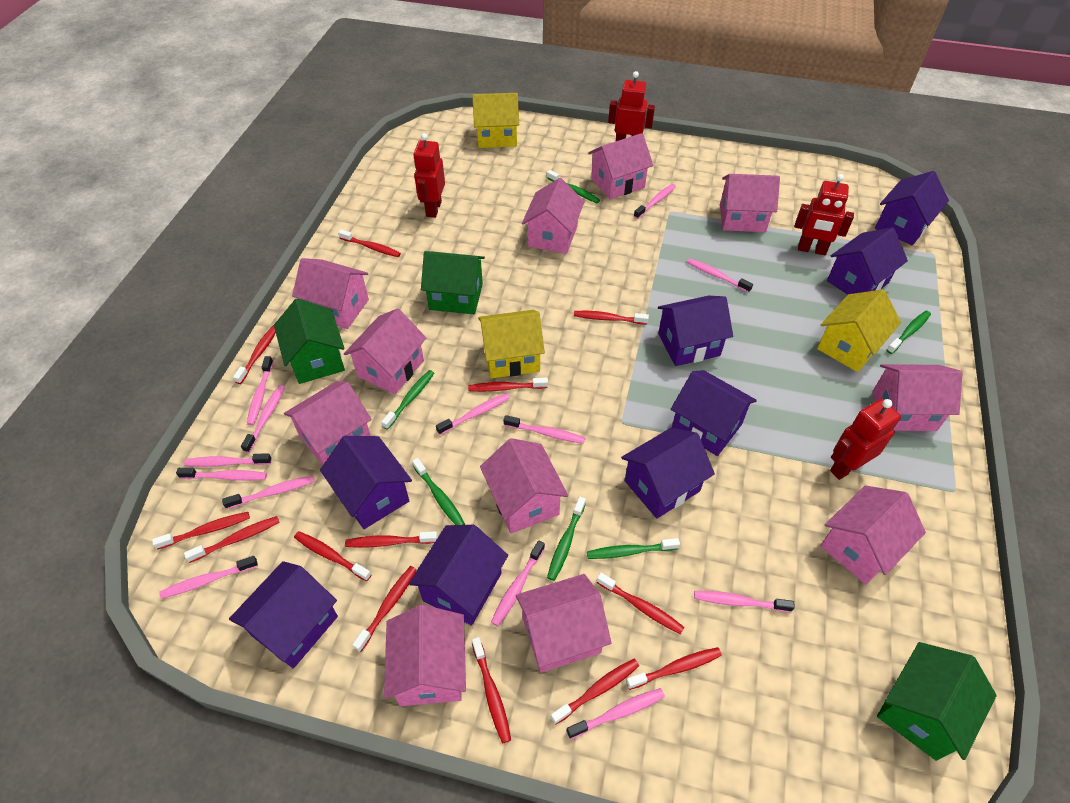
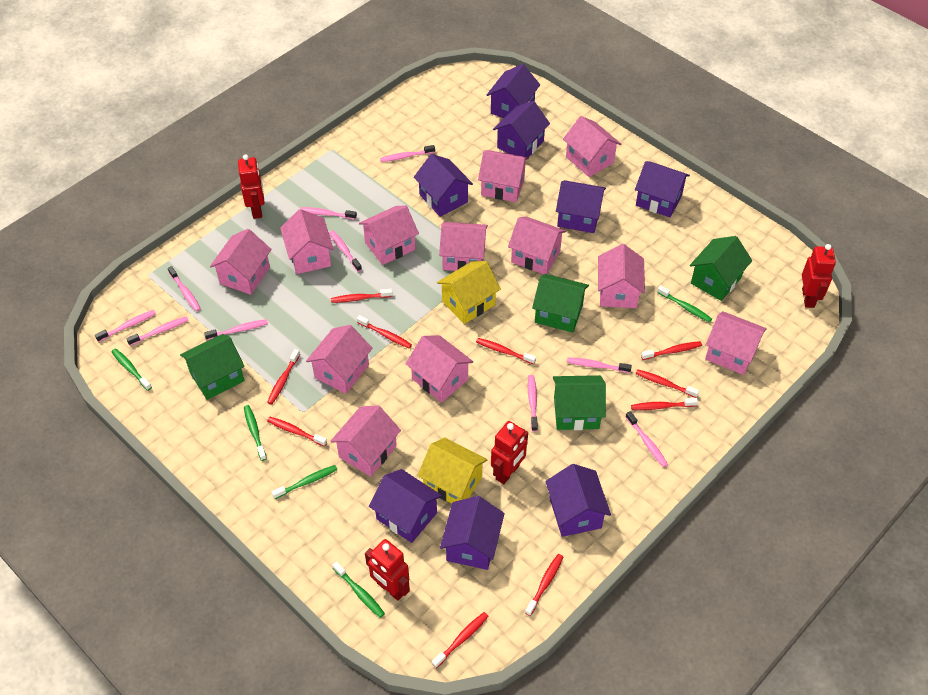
green house: [274,298,345,384] [421,251,485,314] [877,642,997,761] = 3 -> [180,334,245,400] [532,274,589,333] [553,375,606,430] [690,236,752,301] = 4
green toothbrush: [381,370,434,430] [412,458,465,525] [547,170,600,203] [547,497,586,581] [587,538,680,559] [886,311,931,354] = 6 -> [111,348,152,391] [244,405,267,461] [272,465,337,499] [333,561,385,618] [657,285,712,323] = 5
pink house: [284,381,372,465] [292,258,369,329] [344,308,426,394] [384,605,466,706] [480,438,568,534] [516,574,611,673] [522,178,584,254] [588,133,653,200] [720,174,780,232] [820,485,926,585] [872,364,962,431] = 11 -> [210,229,272,295] [280,209,334,274] [306,325,373,394] [331,405,401,477] [359,205,419,265] [406,335,473,403] [439,222,488,271] [478,150,529,202] [508,217,566,274] [563,116,621,177] [598,244,645,308] [705,311,767,375] = 12
pink toothbrush: [159,556,258,599] [176,468,267,481] [184,453,272,467] [222,476,315,509] [241,385,285,453] [247,356,273,426] [436,393,510,435] [491,540,545,626] [504,415,585,444] [567,688,665,739] [634,184,676,219] [687,258,753,293] [694,591,795,612] = 13 -> [95,310,156,342] [126,316,189,346] [168,266,201,311] [204,319,268,340] [300,207,357,219] [329,230,362,272] [380,145,435,162] [528,375,538,432] [567,358,632,373] [626,411,668,467] = 10
red toothbrush: [152,512,250,550] [184,516,280,563] [233,325,276,384] [294,531,372,581] [338,229,401,257] [345,531,438,548] [352,566,417,652] [468,377,548,392] [472,637,511,743] [551,659,639,725] [574,311,649,325] [596,573,685,634] [626,647,722,690] = 13 -> [267,349,300,404] [267,417,327,447] [331,289,392,303] [357,315,412,349] [432,612,489,668] [476,338,536,364] [525,554,563,616] [631,398,698,410] [635,369,699,398] [641,341,702,360] = 10
yellow house: [472,93,519,148] [478,310,545,379] [817,289,901,372] = 3 -> [417,437,488,503] [437,261,501,324] = 2

